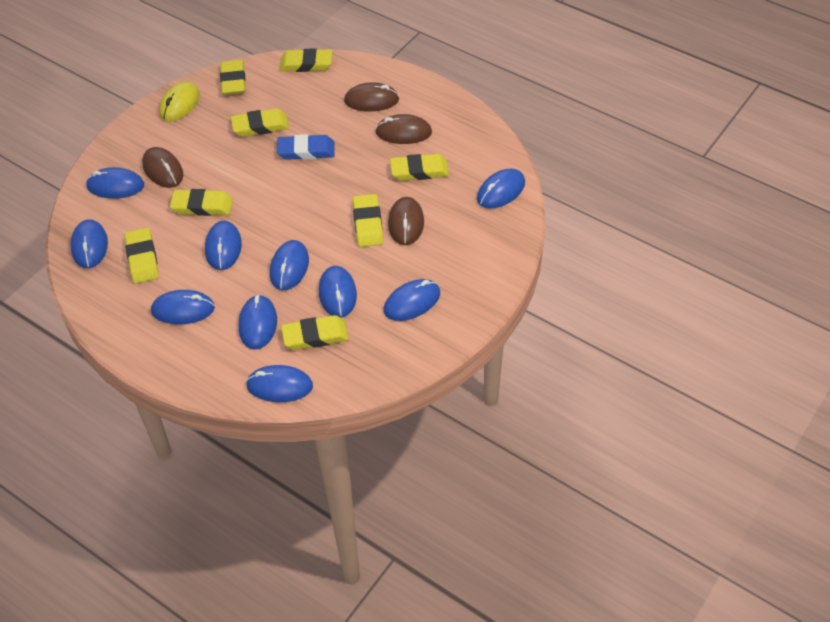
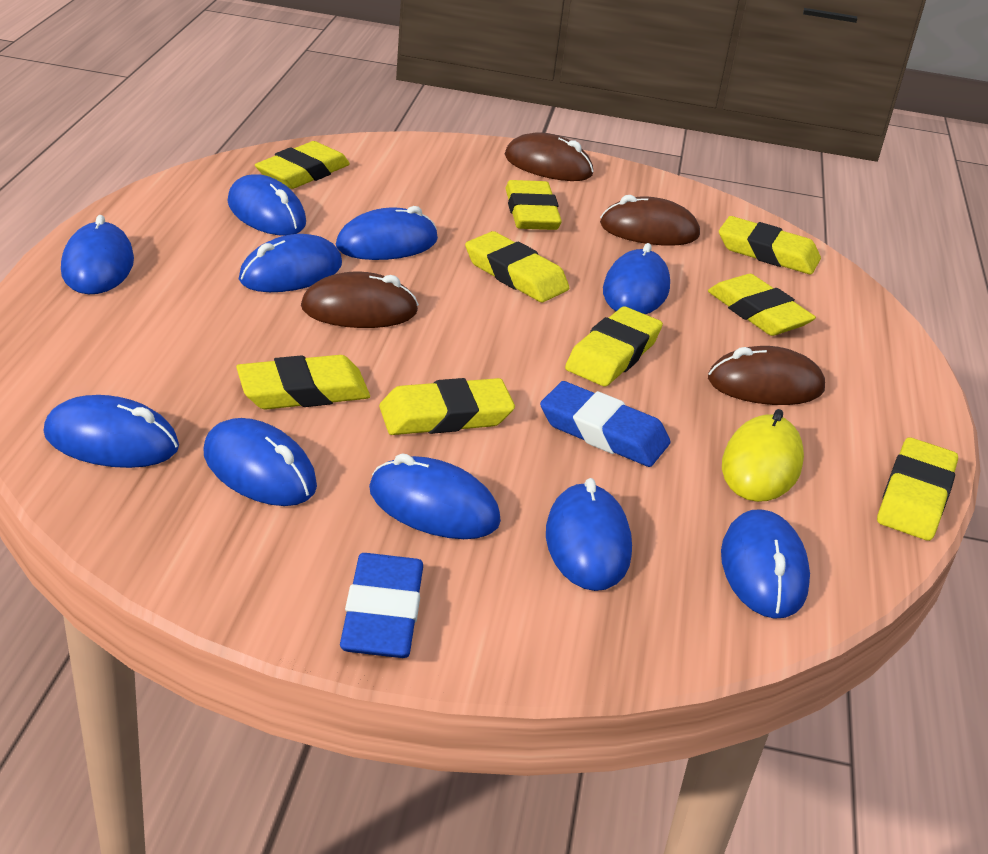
blue eraser: [277,134,335,160] = 1 -> [340,553,423,658] [540,381,671,467] = 2
yellow eraser: [124,228,159,283] [170,189,233,216] [220,60,246,95] [231,108,289,137] [279,49,332,72] [281,315,349,350] [353,194,383,247] [390,154,449,181] = 8 -> [236,355,370,409] [255,141,350,189] [379,378,515,435] [465,231,569,302] [506,180,562,230] [565,306,663,387] [708,274,816,336] [719,216,821,275] [877,437,958,541] = 9

